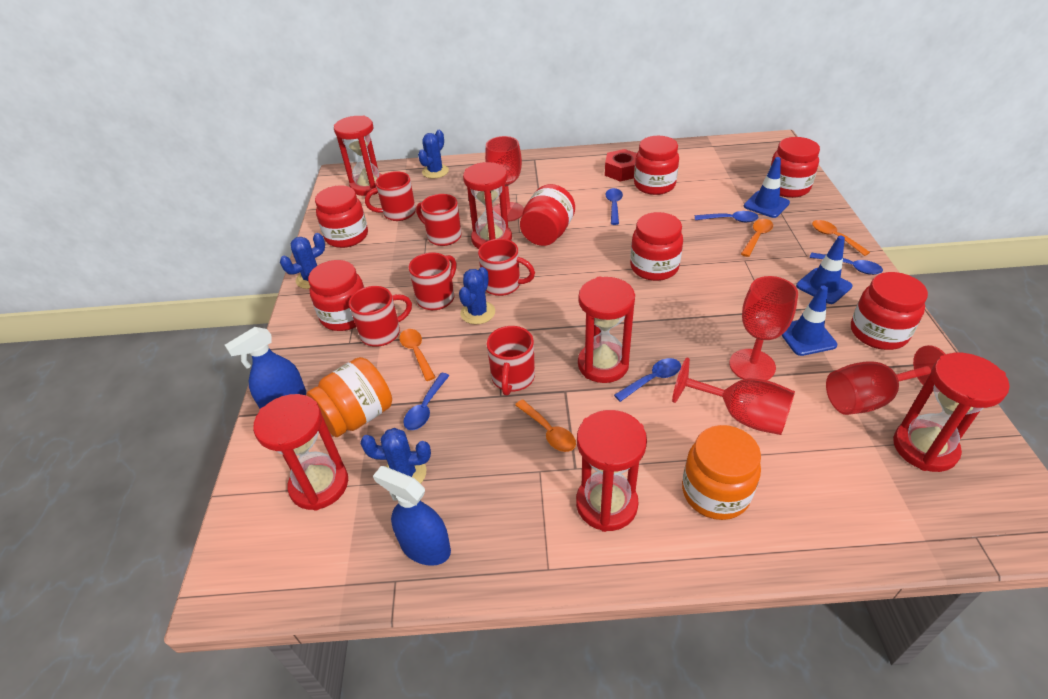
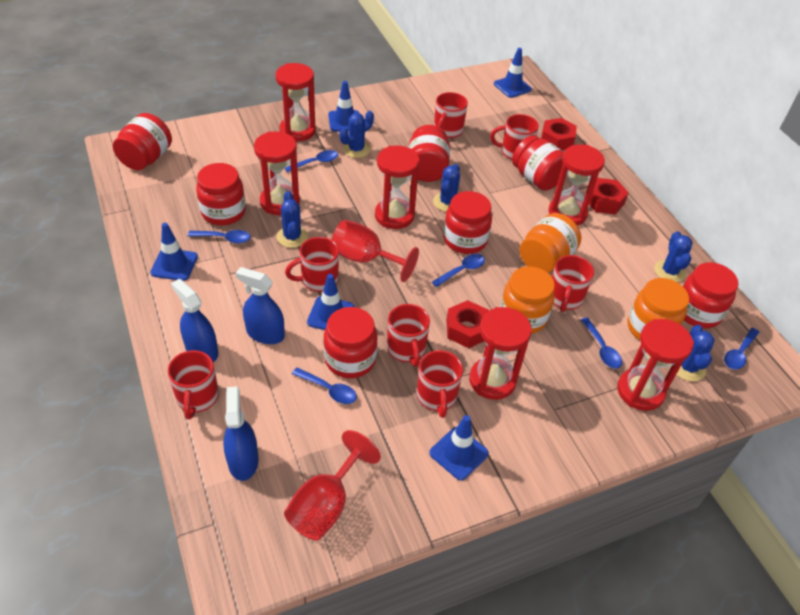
blue cactus: [280,233,325,289] [360,428,431,484] [418,130,449,178] [459,267,495,324] = 4 -> [277,191,308,248] [340,111,374,158] [433,164,460,212] [654,231,693,283] [671,325,715,381] = 5
blue spoon: [403,373,450,430] [605,188,623,225] [614,358,681,402] [695,211,759,222] [810,253,883,275] = 5 -> [188,230,250,244] [285,150,338,172] [292,367,357,404] [432,254,485,287] [581,317,622,369] [724,328,760,370] = 6
blue spray bottle: [225,327,306,409] [373,466,451,566] = 2 -> [171,279,218,362] [223,386,259,481] [236,267,285,344] = 3
blue traffic cone: [744,157,790,218] [781,285,837,356] [796,236,852,304] = 3 -> [150,223,198,281] [307,274,354,330] [328,81,360,132] [429,415,489,480] [494,48,532,98] = 5
orange jar: [307,357,392,437] [682,425,761,520] = 2 -> [500,266,555,334] [520,213,581,273] [628,278,689,340] = 3
orange spoon: [399,329,435,381] [515,399,576,452] [741,219,773,257] [812,220,870,256] = 4 -> none = 0
red goblet: [485,136,524,222] [672,357,795,435] [729,276,798,380] [826,345,946,415] = 4 -> [284,430,381,541] [332,220,419,282] = 2
red mug: [349,286,412,346] [365,171,416,221] [409,252,456,310] [416,194,461,246] [478,239,535,296] [487,326,535,395] = 6 -> [168,350,219,420] [285,237,339,292] [387,304,430,367] [417,350,463,418] [434,92,468,138] [490,114,539,160] [552,255,594,312] = 7
red nut: [605,149,637,182] = 1 -> [446,300,489,348] [541,118,577,150] [589,178,629,215] = 3

